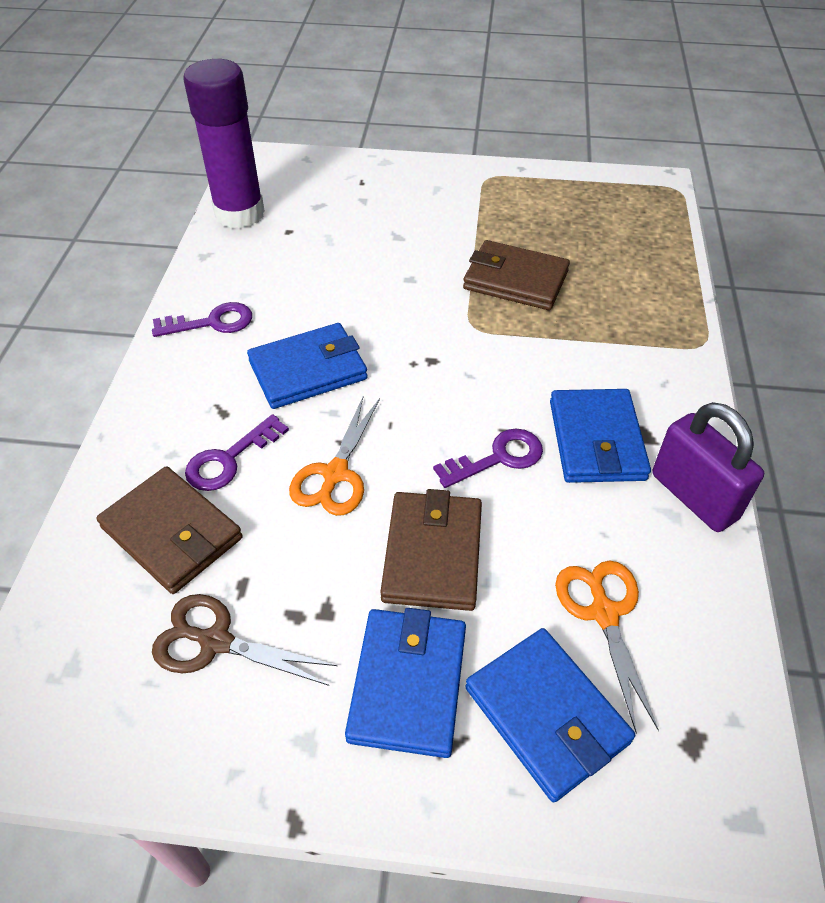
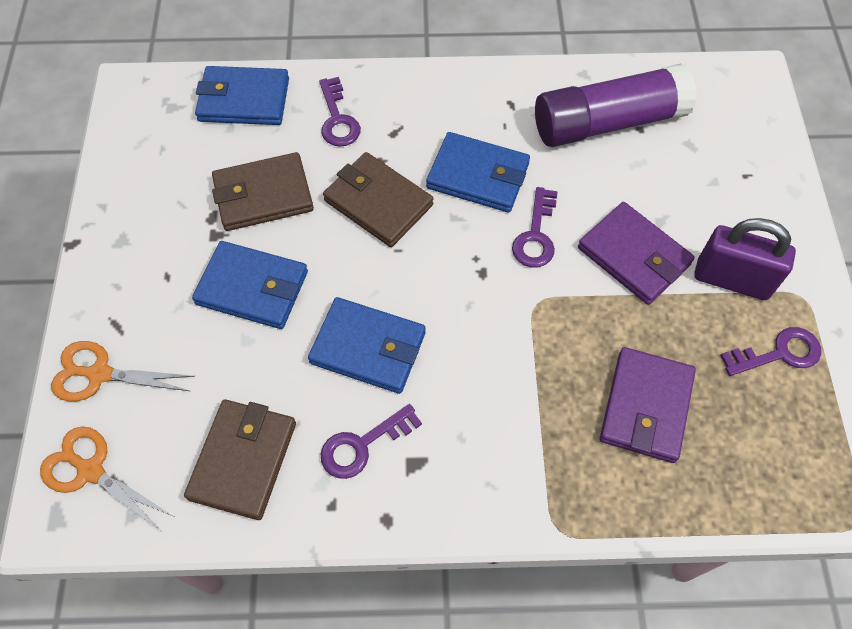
brown scissors: [152,594,337,686] = 1 -> none = 0
purple key: [152,302,252,337] [185,414,289,491] [433,428,543,488] = 3 -> [319,77,361,147] [321,404,422,479] [512,187,558,268] [720,327,821,376] = 4
purple wallet: none = 0 -> [578,202,695,305] [600,347,696,463] = 2

